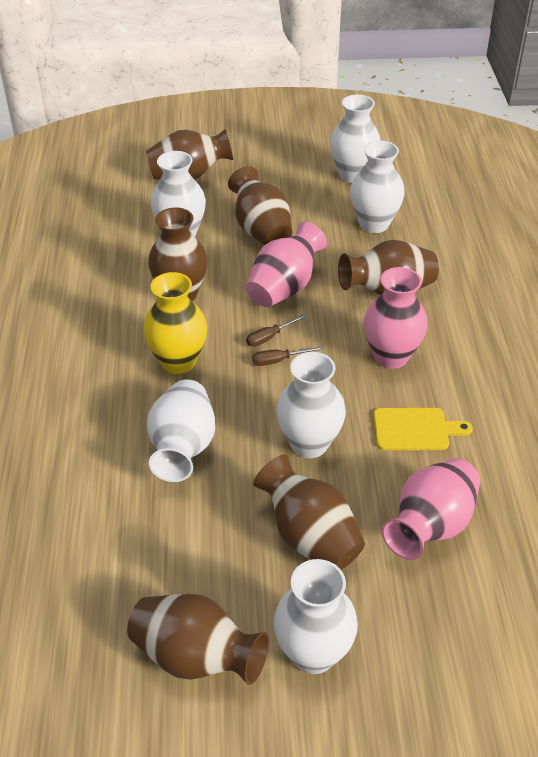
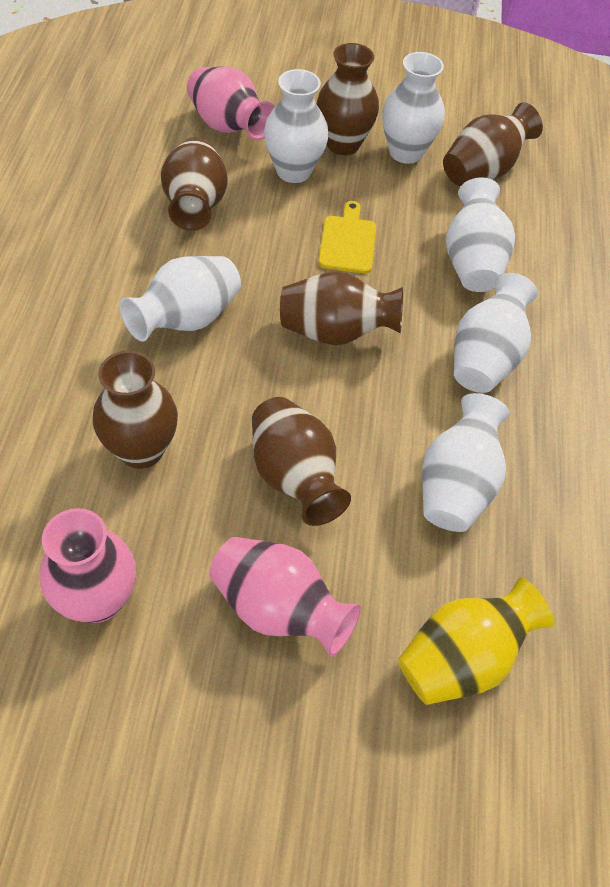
brown screwdriver: [246,314,307,347] [252,346,324,366] = 2 -> none = 0

